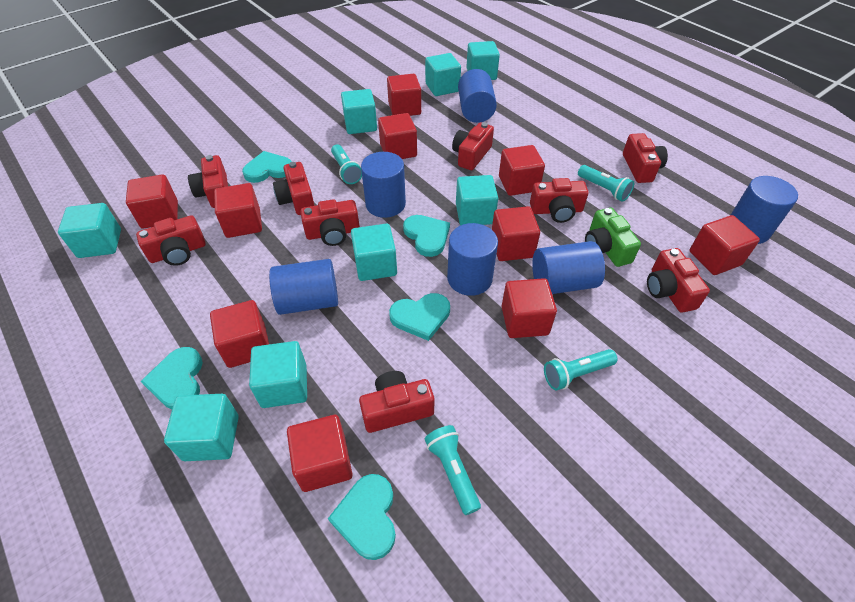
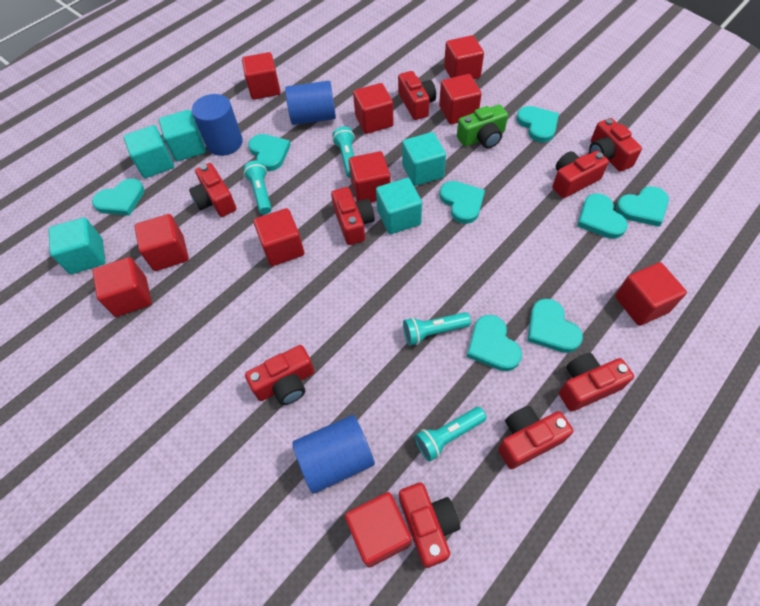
blue cylinder: [269,259,338,315] [361,152,406,218] [447,223,498,296] [458,69,497,123] [532,241,605,294] [731,176,798,244] = 6 -> [192,94,243,156] [285,81,336,125] [292,415,375,494] = 3
turquoise cube: [58,203,121,258] [164,394,239,461] [249,341,307,408] [341,89,377,134] [351,223,397,281] [425,53,461,96] [456,175,498,225] [467,41,500,80] = 8 -> [49,217,105,274] [124,125,174,178] [159,110,206,161] [376,178,422,234] [402,132,446,186] = 5
turquoise heart: [141,347,203,409] [242,151,292,183] [328,474,396,560] [389,293,450,341] [403,215,450,257] = 5 -> [92,178,145,215] [248,134,291,171] [439,181,485,224] [467,315,522,371] [516,106,559,143] [528,299,583,353] [577,193,628,239] [616,186,669,227] = 8

